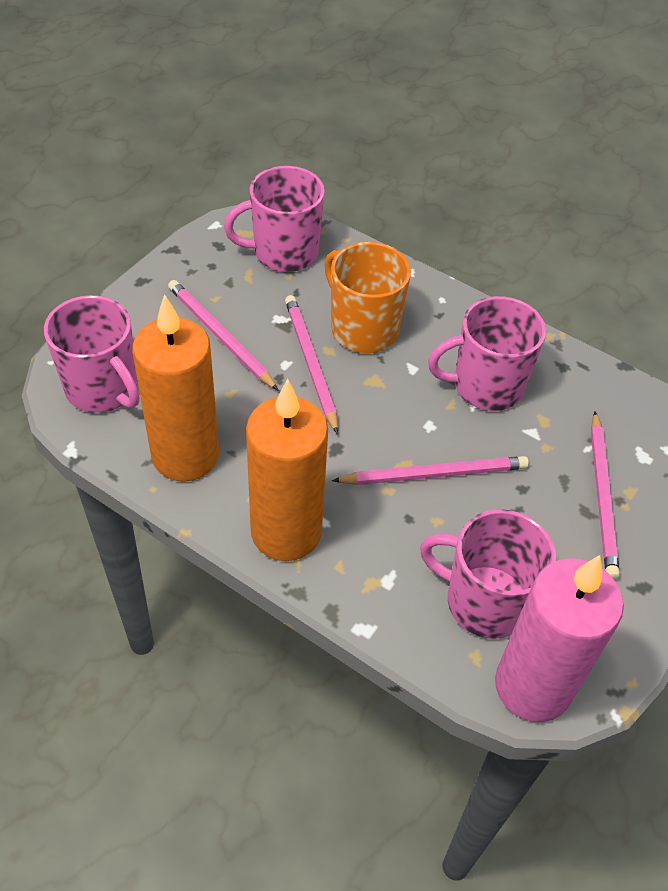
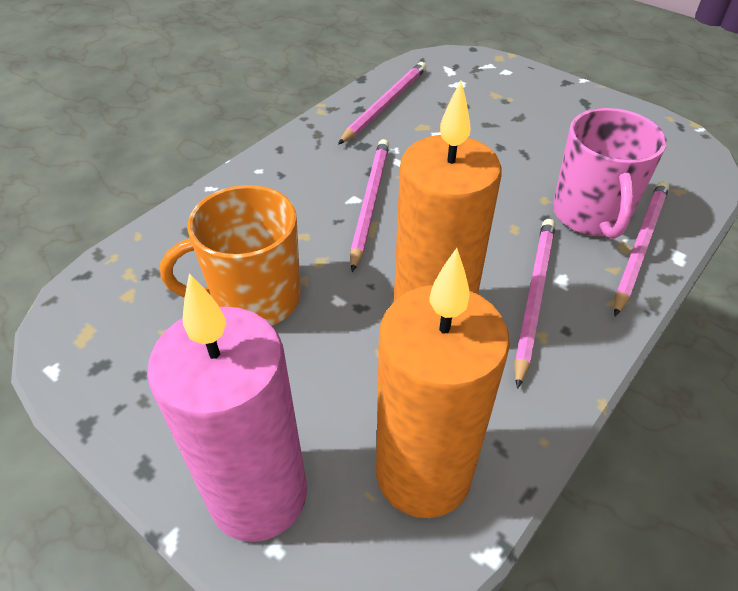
pink mug: [44,295,139,413] [224,166,325,272] [420,509,556,639] [428,296,546,411] = 4 -> [553,108,667,239] = 1

